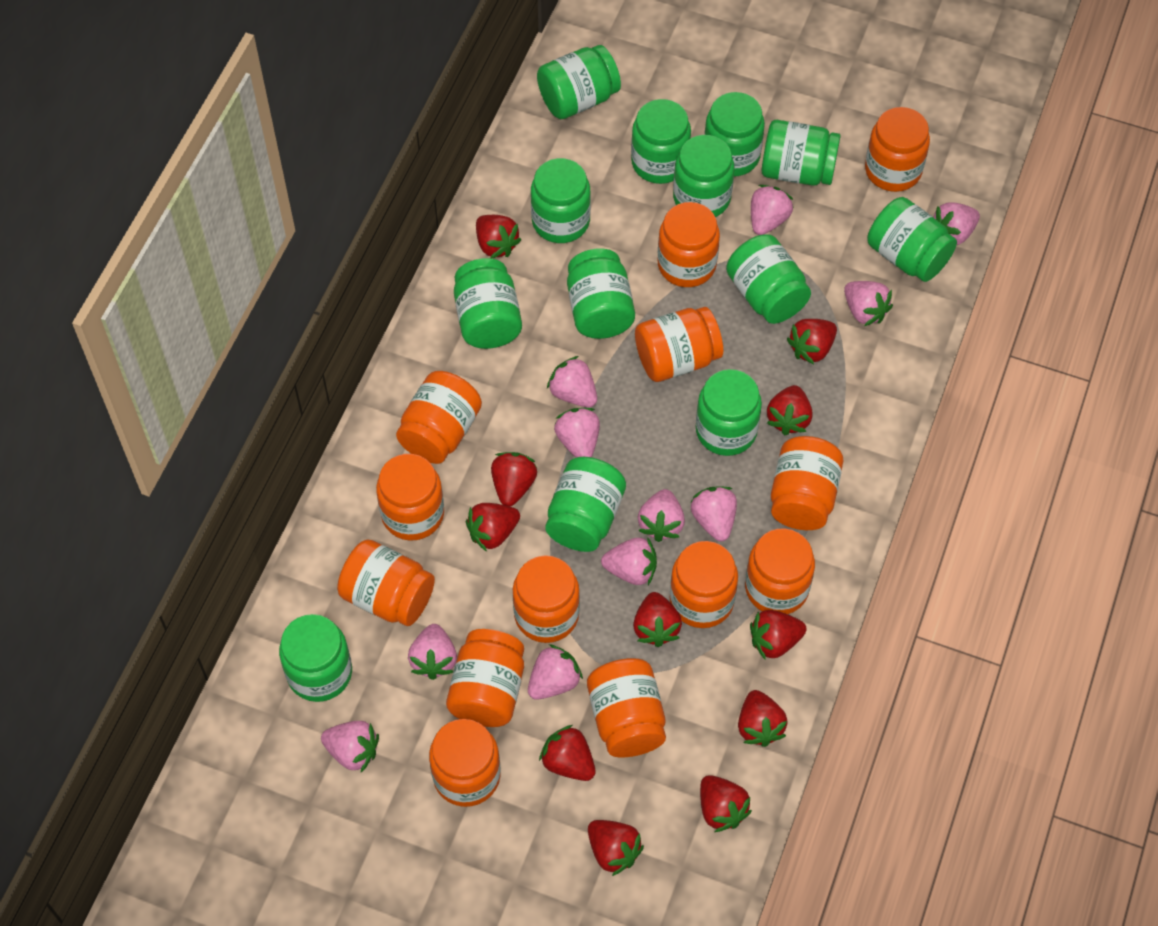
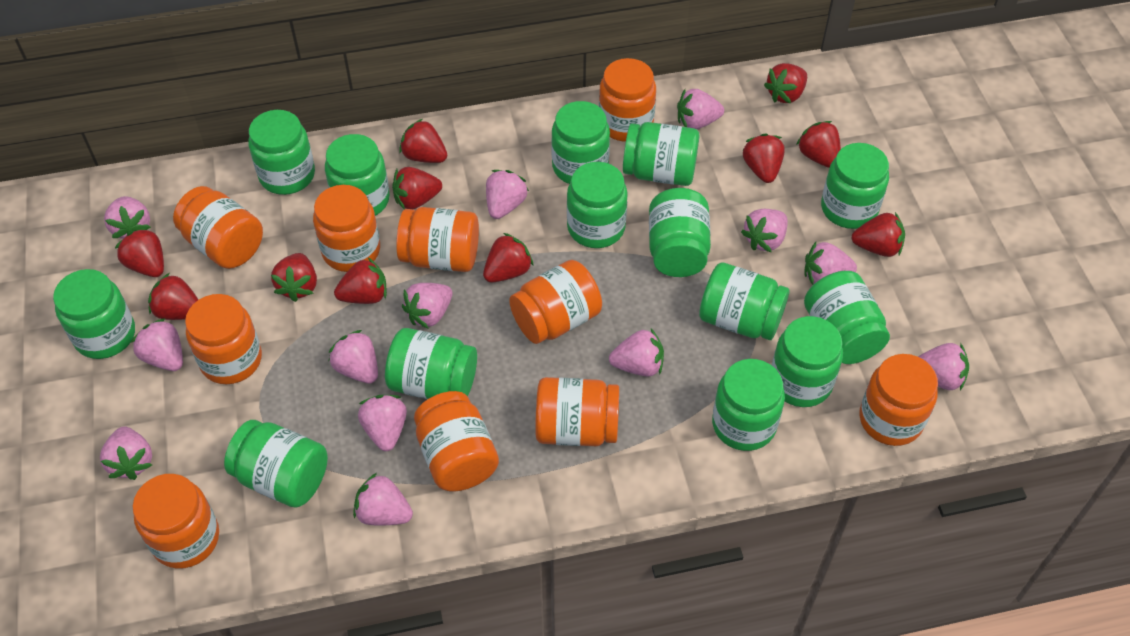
green jar: [279,614,352,702] [454,258,522,349] [531,158,591,243] [537,45,621,119] [546,457,626,552] [567,248,635,339] [631,99,691,184] [673,135,734,217] [696,369,762,456] [704,92,765,176] [726,234,811,324] [762,120,841,186] [867,197,957,282] = 13 -> [53,269,135,359] [224,420,328,508] [248,110,315,195] [325,134,390,216] [385,328,477,399] [551,101,610,184] [567,162,628,248] [623,122,699,186] [649,188,711,277] [699,263,789,340] [712,359,785,451] [772,316,843,407] [804,271,890,364] [821,143,889,229] = 14
orange jar: [337,539,435,626] [376,454,444,541] [396,371,482,464] [429,719,501,807] [446,629,524,727] [513,556,580,643] [587,658,666,757] [635,307,723,382] [658,202,720,287] [670,541,738,628] [745,528,815,614] [771,436,843,530] [865,107,930,192] = 13 -> [133,474,219,569] [173,186,263,269] [185,294,262,384] [313,185,380,272] [396,207,479,272] [414,391,499,491] [509,260,602,344] [535,377,619,446] [599,58,656,142] [859,354,938,446] = 10
pink strawberry: [321,721,379,772] [408,624,457,680] [528,644,583,700] [547,356,597,407] [554,408,600,458] [601,537,657,585] [638,489,685,542] [690,486,737,541] [751,185,794,235] [844,281,893,326] [934,203,980,245] = 11 -> [100,426,152,480] [104,196,151,239] [131,318,183,371] [329,330,378,384] [353,473,413,526] [358,395,407,451] [402,283,452,329] [486,170,529,219] [609,329,664,376] [677,89,724,129] [741,209,788,252] [804,242,857,285] [918,343,969,390] = 13

